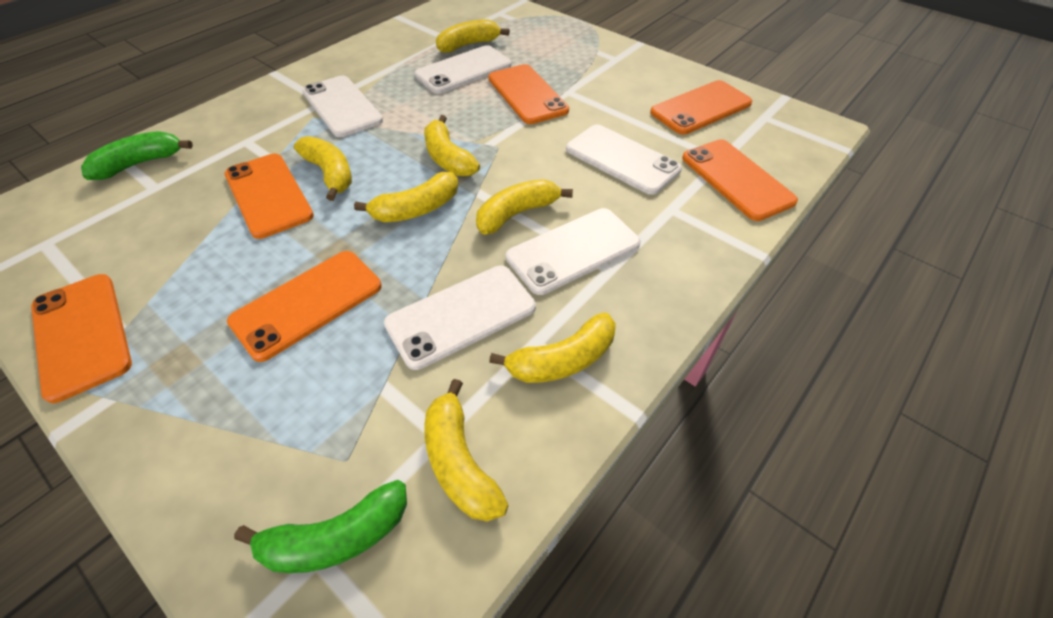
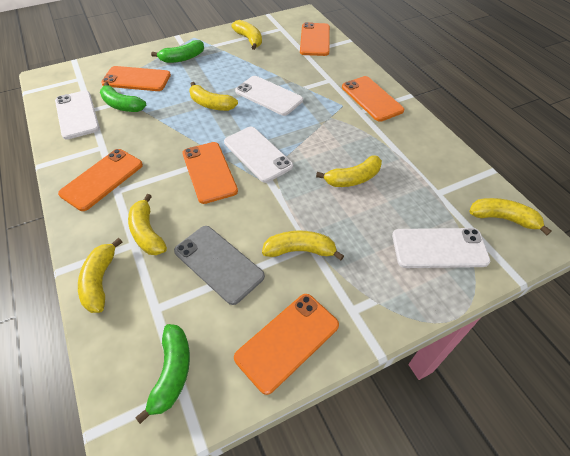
green banana: [81,131,193,180] [234,480,407,573] = 2 -> [100,82,146,112] [135,324,190,424] [151,40,204,63] = 3
grey phone: none = 0 -> [174,226,265,305] = 1
white phone: [302,75,383,137] [384,265,536,370] [415,45,511,94] [506,208,641,295] [566,124,682,195] = 5 -> [55,90,100,139] [224,127,293,183] [235,76,303,116] [392,228,490,268] = 4

